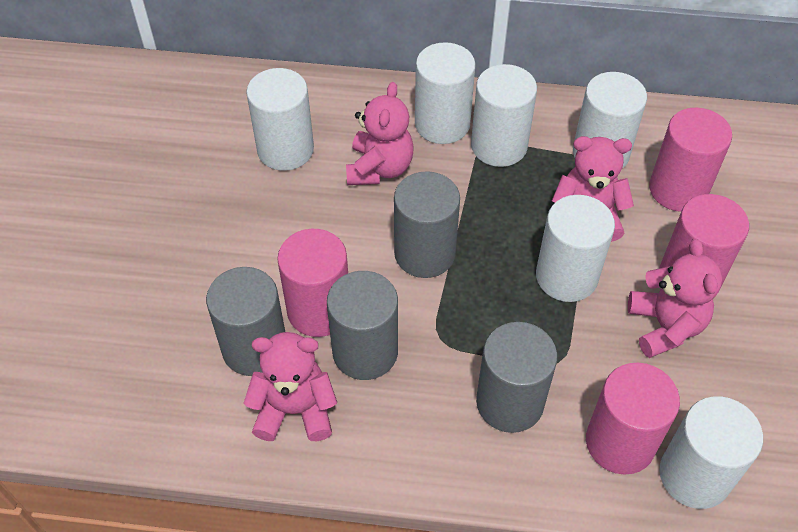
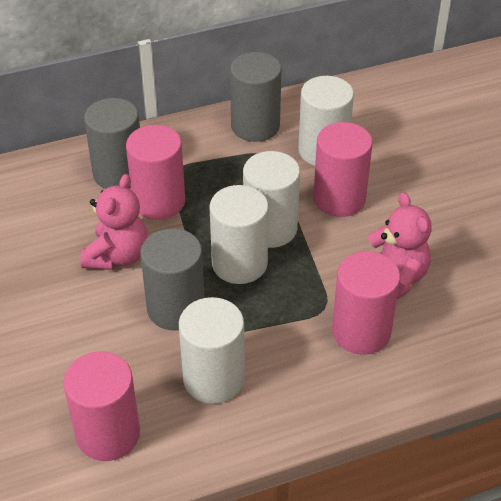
grey cylinder: [206,267,285,376] [327,271,398,380] [394,171,460,278] [476,322,557,433] = 4 -> [84,98,140,189] [140,228,204,330] [230,52,281,142] = 3
pink teddy bear: [243,332,337,441] [346,82,414,185] [552,136,634,242] [628,239,722,358] = 4 -> [80,174,148,270] [368,192,432,299] = 2
white cylinder: [246,68,314,171] [415,42,476,144] [471,64,537,167] [536,195,615,302] [573,72,647,169] [659,396,763,509] = 6 -> [179,297,245,404] [209,185,269,284] [243,151,300,248] [298,76,354,166] = 4

